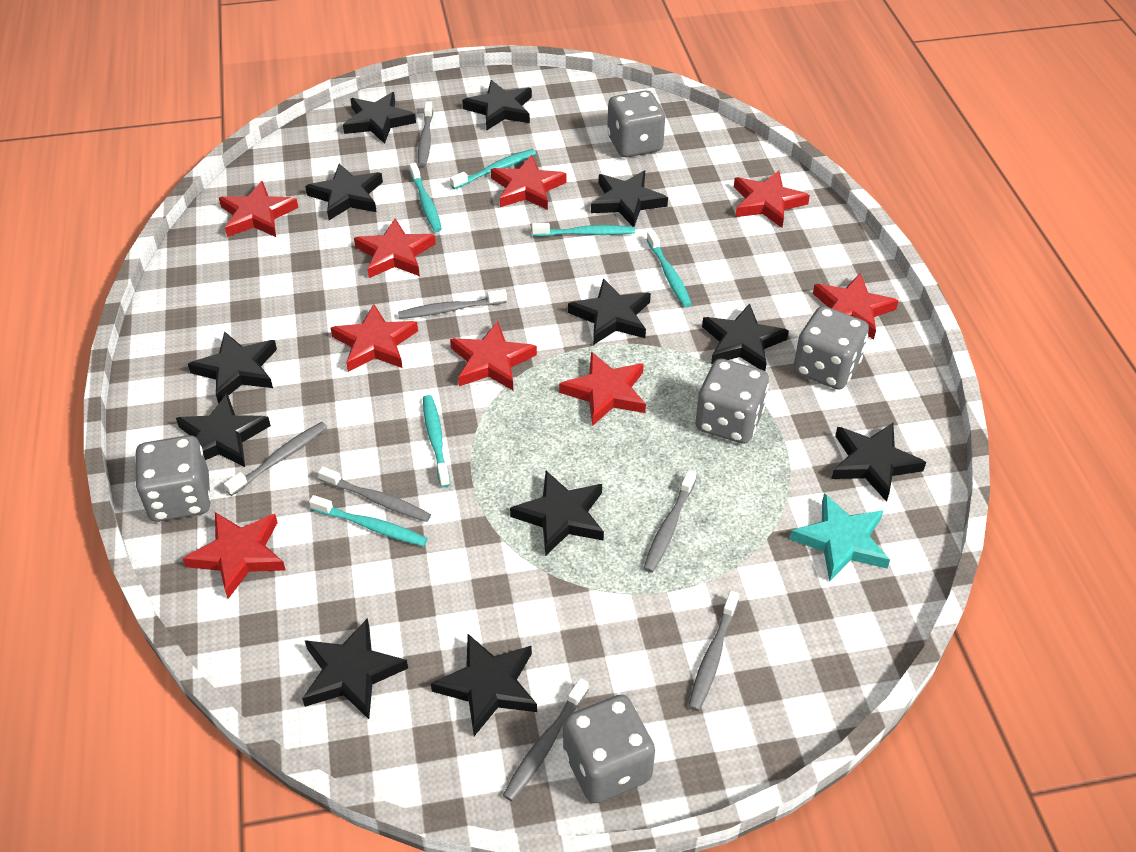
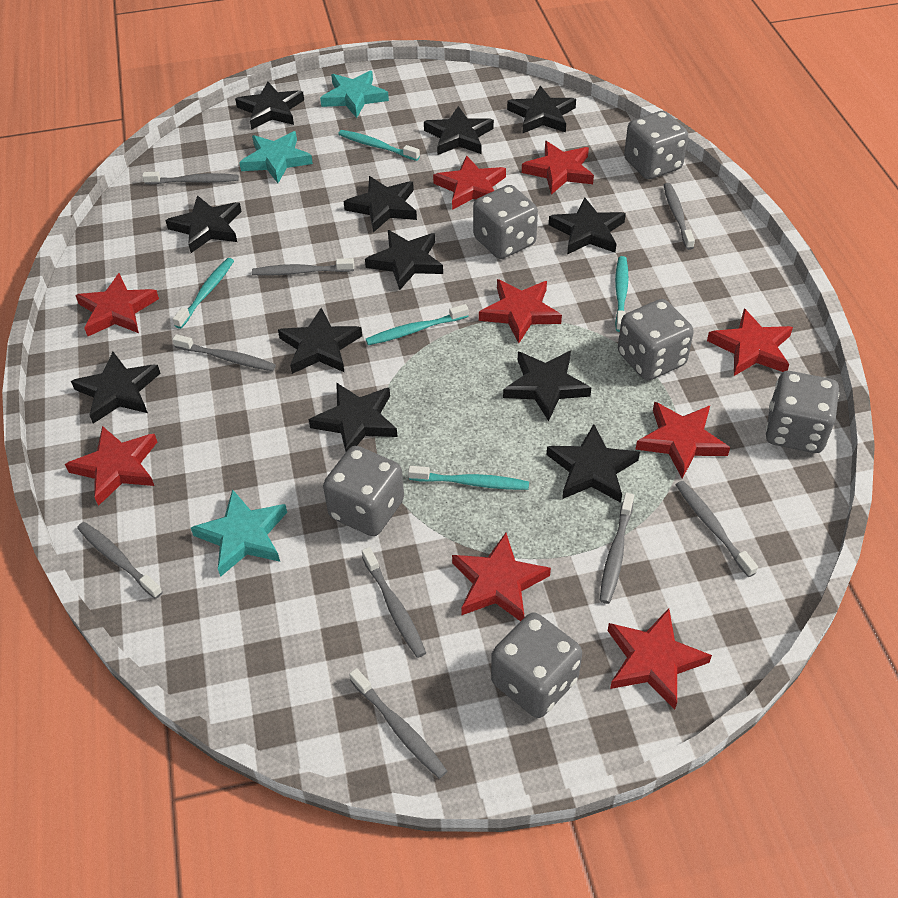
grey dice: [135,435,211,522] [563,695,655,803] [607,91,665,157] [696,359,769,444] [793,306,869,390] = 5 -> [323,446,404,536] [473,185,538,259] [491,612,582,718] [618,299,694,381] [624,111,688,179] [765,371,839,453] = 6
grey toothbrush: [224,422,327,496] [318,466,431,522] [398,289,507,319] [418,101,433,167] [503,678,589,801] [643,470,696,573] [688,591,739,711] = 7 -> [77,522,163,599] [142,172,239,185] [172,334,276,371] [252,258,354,276] [349,668,447,779] [362,547,426,658] [600,493,634,604] [664,183,695,250] [676,481,758,577] = 9
turquoise star: [790,493,890,581] = 1 -> [191,489,287,577] [239,131,313,183] [320,71,389,118] = 3
turquoise toothbrush: [309,495,428,546] [409,163,442,232] [423,395,450,487] [450,149,536,189] [532,223,635,236] [647,230,692,307] = 6 -> [173,258,234,329] [338,130,420,161] [366,304,469,345] [408,466,529,490] [615,256,628,332] = 5

